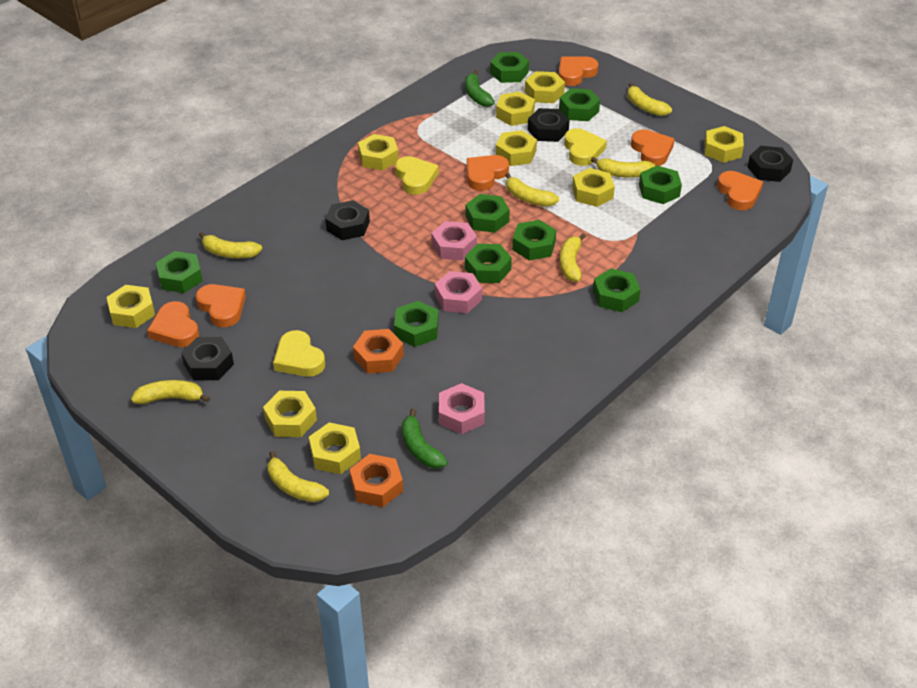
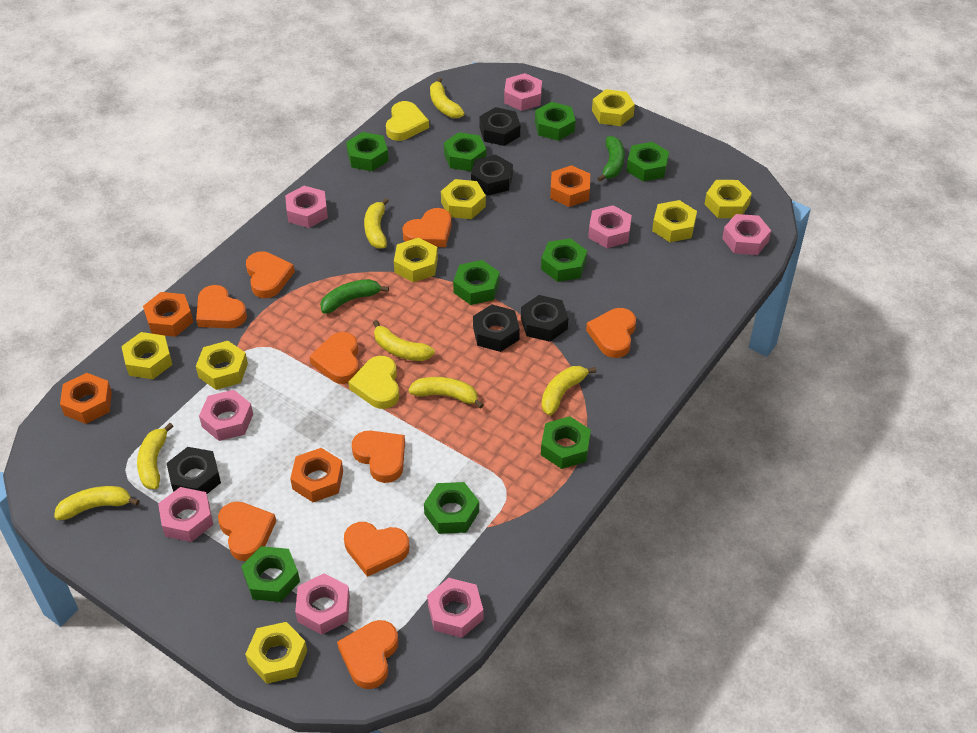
black nut: [181,337,234,380] [325,200,370,240] [528,108,570,142] [748,146,793,182] = 4 -> [167,447,221,494] [471,155,513,195] [473,305,520,352] [480,107,520,146] [521,295,568,342] = 5
orange heart: [147,301,199,347] [196,284,246,327] [467,155,509,191] [559,56,598,86] [631,129,674,166] [717,171,763,210] = 6 -> [196,285,247,328] [218,501,276,561] [246,251,295,298] [310,332,359,384] [337,620,398,689] [344,522,410,577] [352,431,405,483] [403,208,452,247] [586,308,636,358] = 9
orange nut: [349,454,403,507] [353,329,404,374] = 2 -> [60,373,112,424] [143,292,193,337] [290,448,343,502] [550,165,590,207] = 4
pink nut: [431,221,477,260] [435,271,482,313] [439,383,485,434] = 3 -> [158,487,213,542] [199,390,253,441] [285,186,328,228] [295,574,350,635] [427,578,483,638] [504,73,542,111] [588,205,632,248] [722,214,771,255] = 8
yellow heart: [273,330,325,377] [395,156,439,195] [564,128,607,166] = 3 -> [348,356,399,409] [386,101,429,141] = 2
yellow nut: [107,285,155,328] [263,391,317,437] [309,422,361,474] [358,134,399,170] [496,92,535,126] [496,130,537,166] [525,71,565,103] [572,168,615,207] [704,126,744,163] = 9 -> [121,332,173,379] [196,341,248,390] [245,622,307,684] [394,238,438,282] [441,179,486,219] [592,89,635,126] [652,200,697,242] [704,180,752,218] = 8

